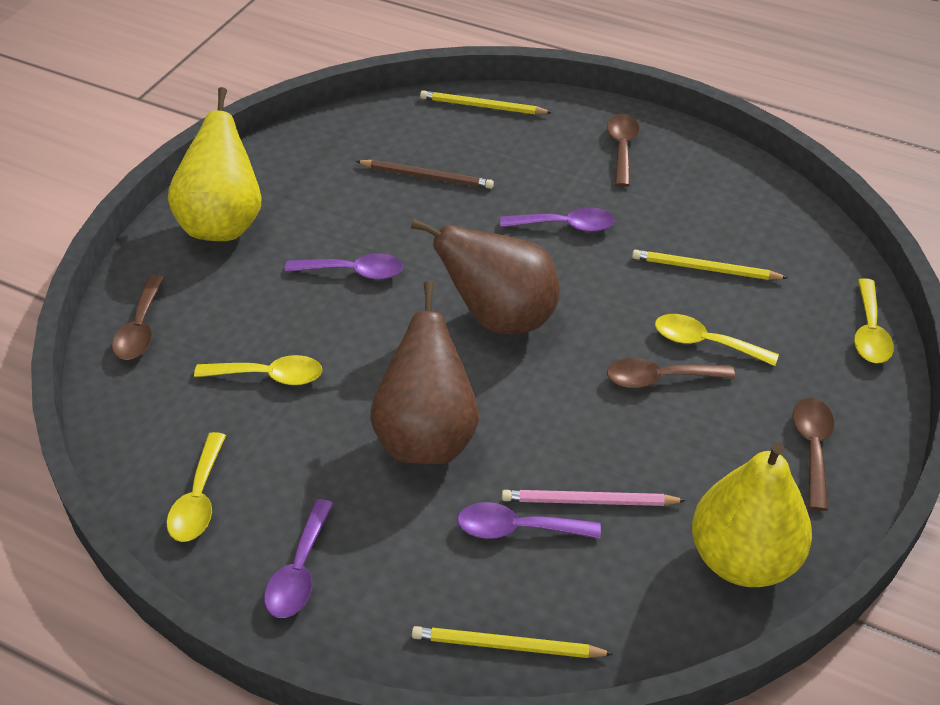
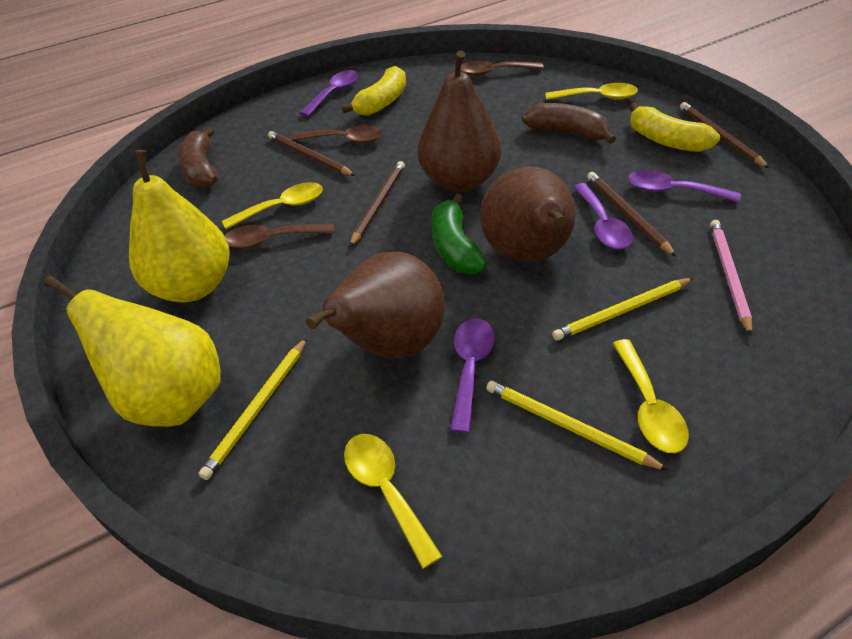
brown banana: none = 0 -> [178,127,217,188] [522,103,616,144] = 2
brown pear: [370,281,479,464] [411,219,560,334] = 2 -> [306,252,445,358] [418,50,501,192] [480,166,575,262] = 3
brown pencil: [356,160,494,189] = 1 -> [268,131,356,176] [350,161,405,247] [587,172,677,257] [680,102,769,168] = 4
brown spoon: [112,275,165,360] [607,114,639,187] [607,358,735,388] [793,398,834,511] = 4 -> [224,223,334,249] [291,125,383,144] [461,60,544,76] = 3
green banana: none = 0 -> [431,194,487,274] = 1
yellow banana: none = 0 -> [342,66,406,116] [629,103,720,152] = 2

